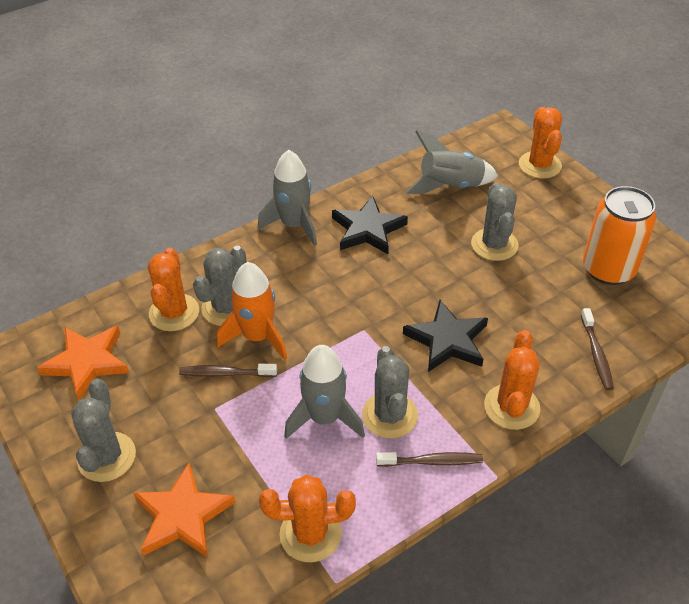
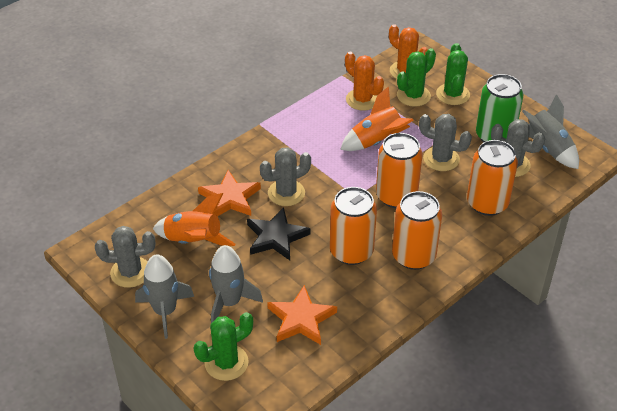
black star: [332,196,408,254] [403,300,488,372] = 2 -> [247,207,310,260] = 1
brown toothbrush: [179,364,277,377] [376,452,483,467] [581,308,614,390] = 3 -> none = 0
green cactus: none = 0 -> [194,312,253,381] [397,48,436,107] [436,43,470,105] = 3
green can: none = 0 -> [476,74,523,142] = 1
orange cactus: [148,248,199,331] [259,475,356,562] [484,330,540,430] [519,107,562,179] = 4 -> [345,52,384,111] [389,24,428,79] = 2
orange can: [583,186,656,285] = 1 -> [330,187,377,265] [376,133,423,208] [392,191,442,270] [467,140,518,216] = 4
orange rocket: [217,262,287,360] = 1 -> [153,193,235,246] [340,86,414,151] = 2

